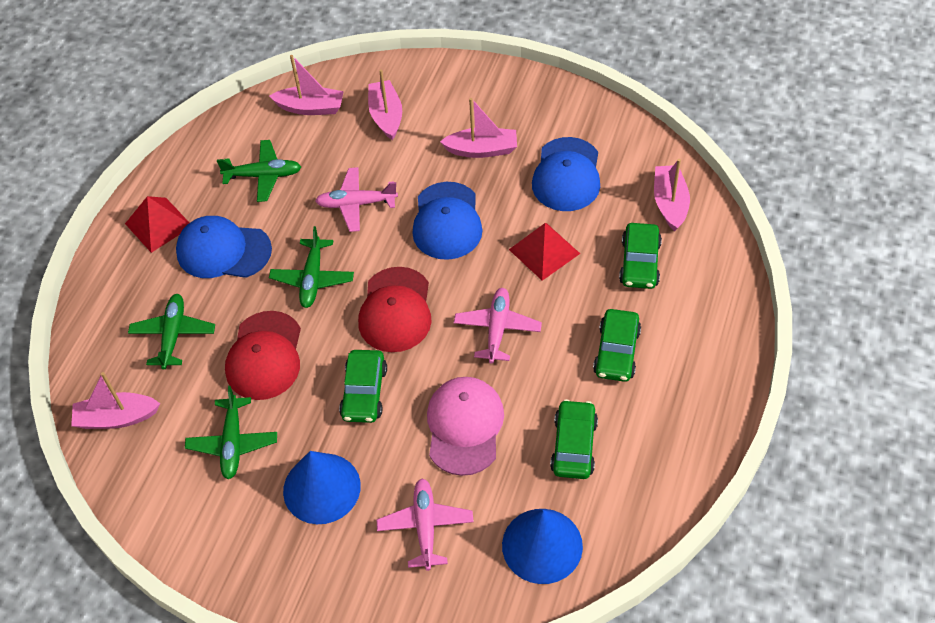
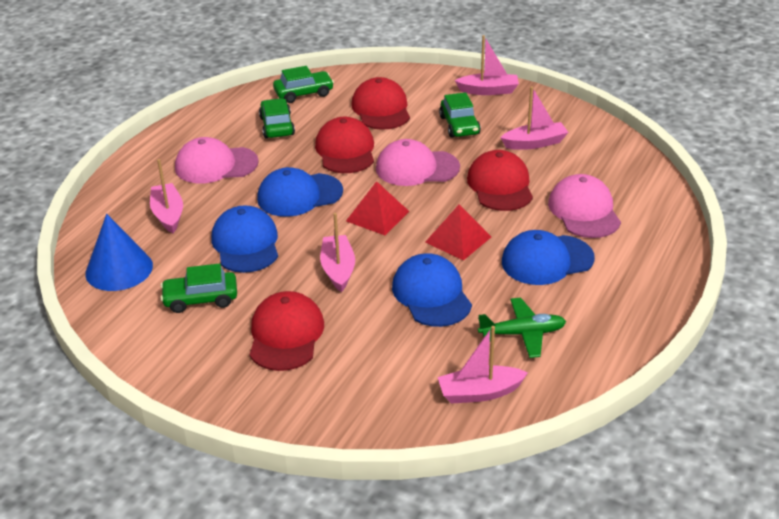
blue cap: [176,216,272,278] [412,182,483,260] [532,137,600,211] = 3 -> [211,206,278,273] [257,167,343,217] [392,253,472,327] [502,230,595,285] = 4
blue cone: [283,451,361,524] [502,509,583,584] = 2 -> [85,214,153,291] = 1
green plane: [128,294,215,369] [185,386,277,479] [217,140,301,202] [269,226,354,308] = 4 -> [478,298,566,358] = 1
pink cap: [427,377,504,476] = 1 -> [175,137,259,183] [376,139,460,186] [548,174,621,238] = 3
pink plane: [315,167,398,232] [377,479,474,571] [454,288,542,363] = 3 -> none = 0
red cap: [225,311,301,400] [358,267,432,352] = 2 -> [249,291,324,371] [315,117,374,173] [351,77,410,130] [467,150,533,211] = 4

